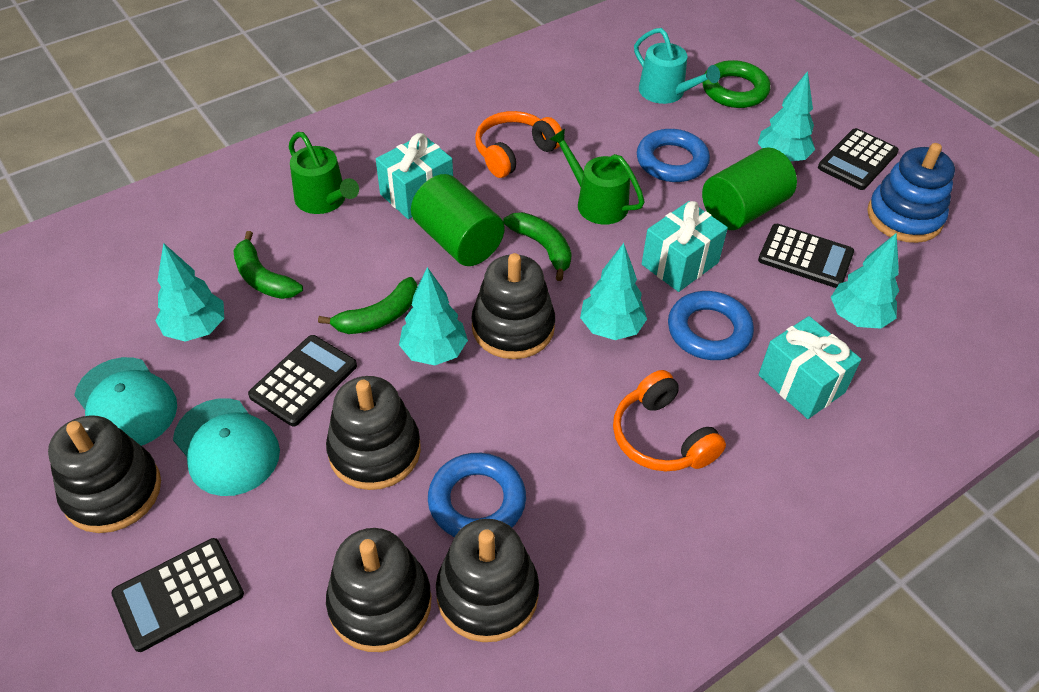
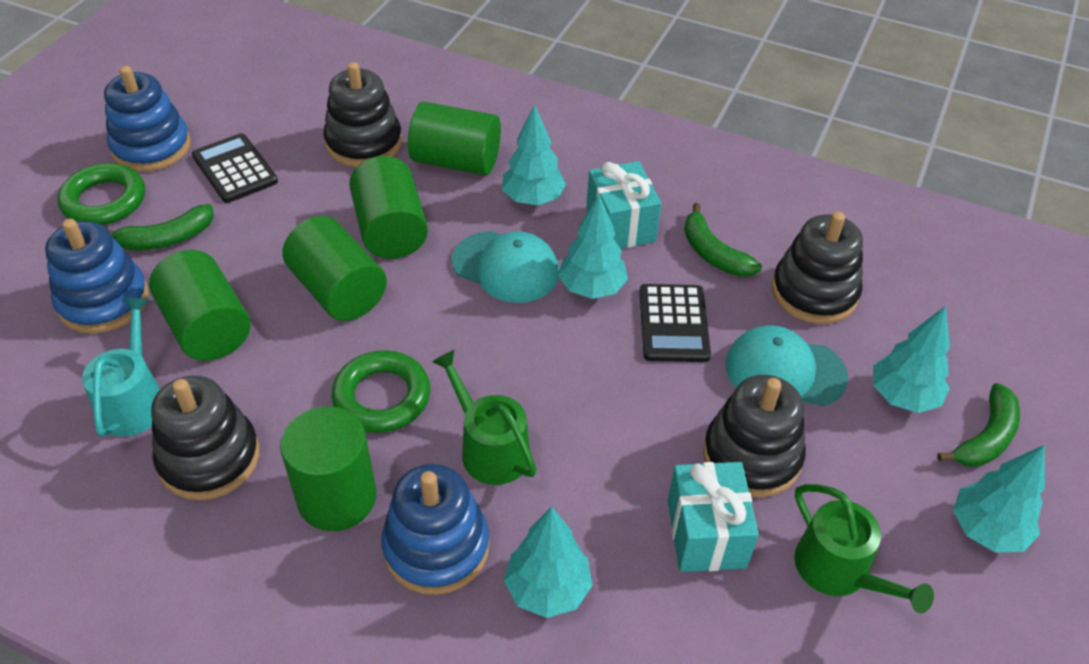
black calculator: [111,538,244,652] [248,335,357,427] [758,224,854,288] [818,128,899,190] = 4 -> [192,133,278,203] [639,284,711,362] = 2
black stacking toy: [48,416,161,533] [326,376,421,490] [326,528,432,652] [436,519,539,642] [471,253,555,359] = 5 -> [151,376,260,500] [323,62,402,167] [703,375,806,498] [772,212,863,324] = 4
blue ring: [428,453,526,537] [637,129,710,182] [668,291,754,360] = 3 -> none = 0
blue stacking toy: [867,143,955,243] = 1 -> [45,219,149,334] [104,66,191,172] [381,464,490,595] = 3
green cylinder: [411,174,505,266] [702,148,797,230] = 2 -> [149,250,251,361] [280,406,376,531] [282,216,387,321] [349,156,428,259] [408,101,501,175] = 5
green ring: [702,60,770,108] = 1 -> [58,163,145,225] [332,350,430,433] = 2
orange headphones: [475,111,562,178] [613,370,726,471] = 2 -> none = 0
turquoise gift: [376,133,453,219] [642,201,728,292] [758,316,861,419] = 3 -> [586,161,661,249] [667,462,759,572] = 2

